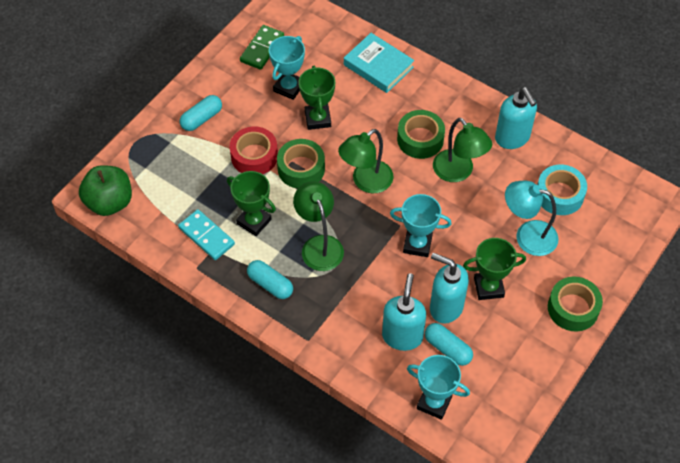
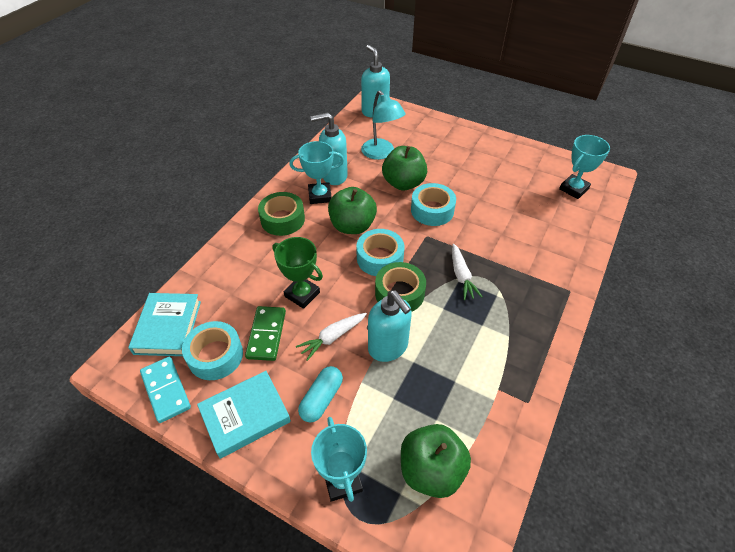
green apple: [79,165,132,216] = 1 -> [328,187,377,234] [382,146,427,191] [401,424,471,498] = 3
green lamp: [293,181,344,271] [338,129,394,193] [433,118,492,182] = 3 -> none = 0
green tape: [277,139,325,189] [397,110,445,159] [548,277,603,331] = 3 -> [258,192,305,236] [375,262,426,312] = 2
green trophy: [227,171,276,236] [299,66,335,130] [463,238,526,300] = 3 -> [272,237,323,309] = 1
red tape: [230,127,278,174] = 1 -> none = 0
turquoise book: [344,33,414,93] = 1 -> [128,293,201,356] [197,371,291,459] = 2
turquoise capsule: [180,95,222,131] [247,260,293,299] [425,323,473,366] = 3 -> [298,366,343,423] = 1
turquoise tape: [537,165,587,215] = 1 -> [182,321,243,380] [356,229,404,276] [411,183,456,226] = 3
white carrot: none = 0 -> [296,313,367,361] [452,244,482,300] = 2

